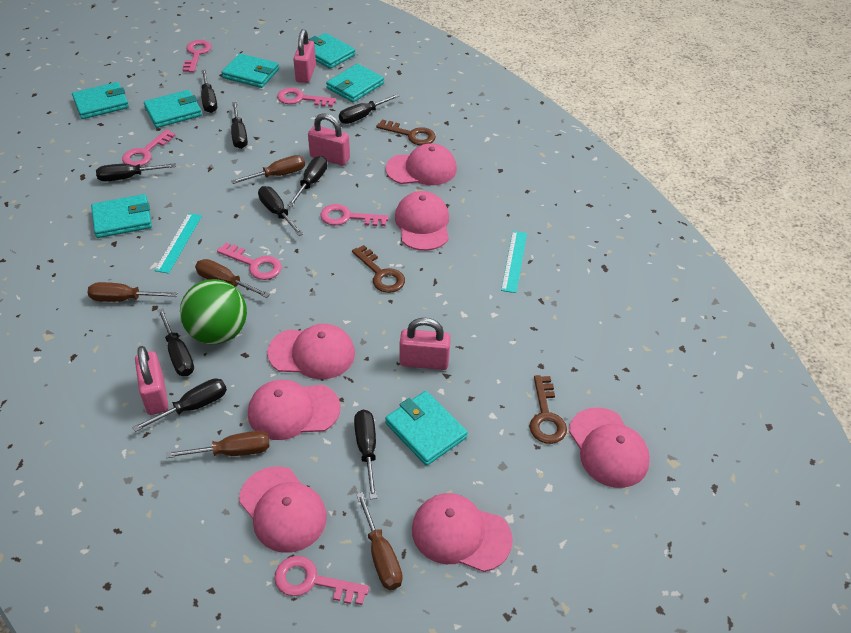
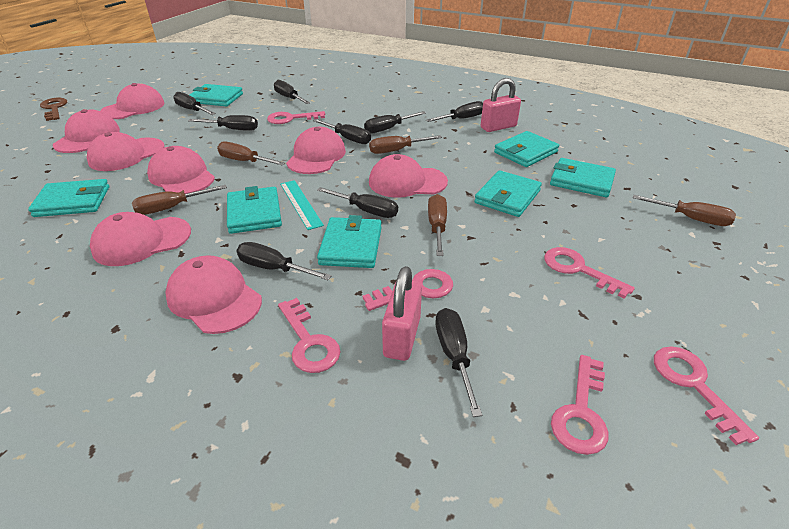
brown key: [352,245,405,293] [376,120,436,145] [530,375,567,444] = 3 -> [40,98,67,121] = 1
green ball: [180,279,247,344] = 1 -> none = 0
pink cap: [239,466,327,553] [248,380,341,440] [267,324,355,379] [386,143,457,185] [395,191,449,251] [412,493,513,572] [569,407,650,488] = 7 -> [53,109,120,153] [87,132,165,171] [90,212,191,266] [100,83,164,119] [147,146,215,194] [165,255,262,334] [286,127,346,174] [369,154,448,198] = 8
pink padlock: [135,346,168,415] [293,29,316,83] [308,113,350,166] [400,318,451,370] = 4 -> [382,266,422,361] [481,78,521,132] = 2
turquoise ruler: [154,213,202,274] [501,231,527,293] = 2 -> [280,180,324,230] = 1

